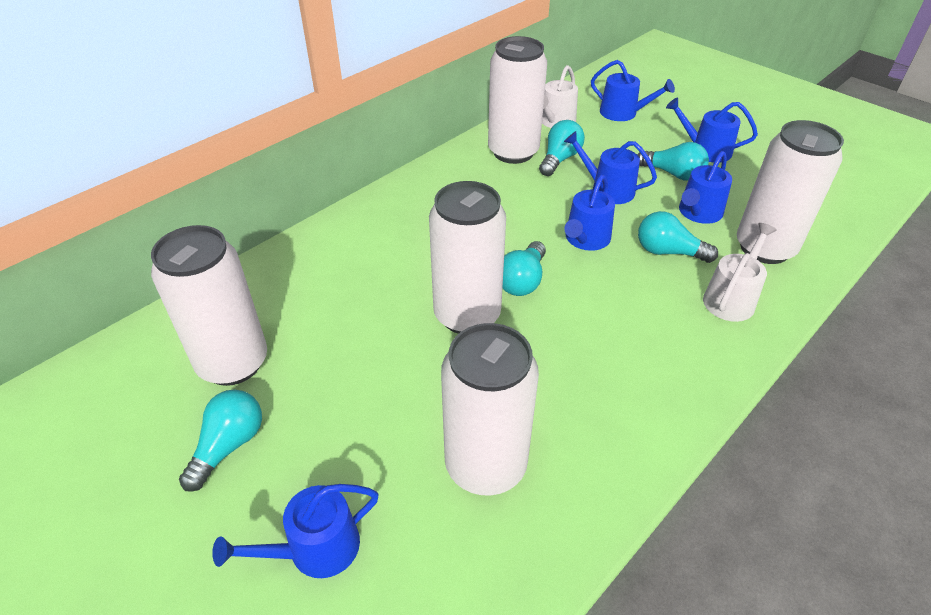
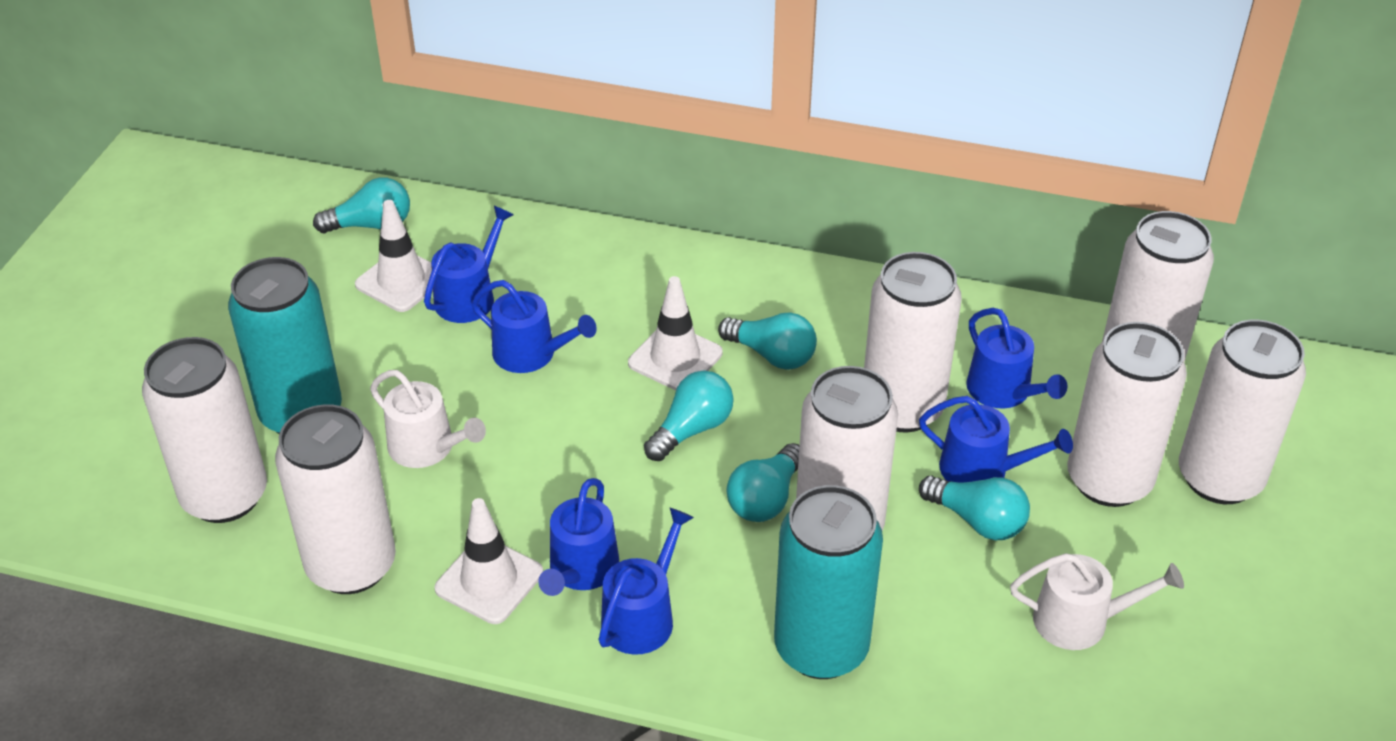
turquoise can: none = 0 -> [228,257,342,434] [774,485,883,679] = 2
white can: [151,225,267,386] [429,181,506,334] [441,323,539,495] [488,36,547,164] [737,120,844,264] = 5 -> [142,337,267,523] [275,404,396,594] [796,366,898,530] [864,252,962,433] [1067,322,1187,507] [1102,211,1214,362] [1179,320,1306,504] = 7
white traffic cone: none = 0 -> [355,200,433,312] [434,498,543,624] [628,276,723,391] = 3

